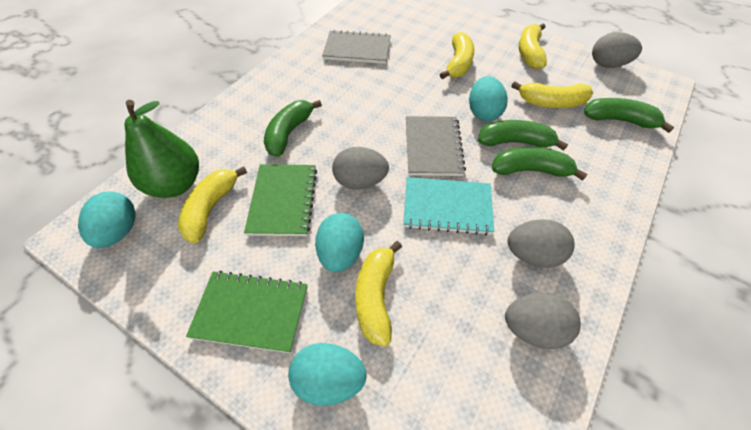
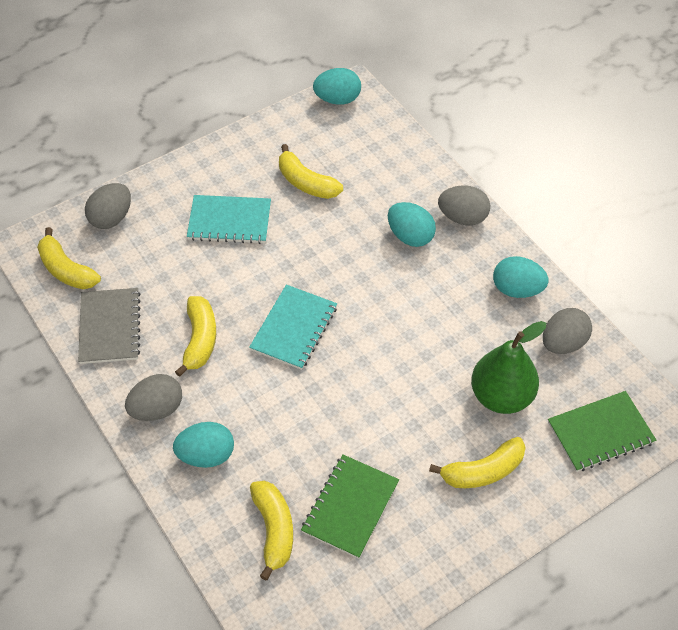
green banana: [264,100,322,157] [478,120,568,151] [492,147,587,181] [584,98,674,133] = 4 -> none = 0
grey notebook: [322,30,391,64] [406,116,466,176] = 2 -> [78,288,140,364] = 1
turquoise notebook: [403,177,494,235] = 1 -> [187,195,271,244] [249,285,337,370] = 2

